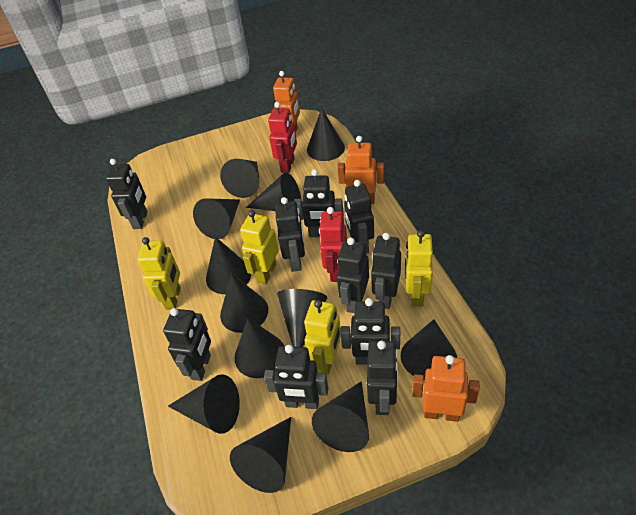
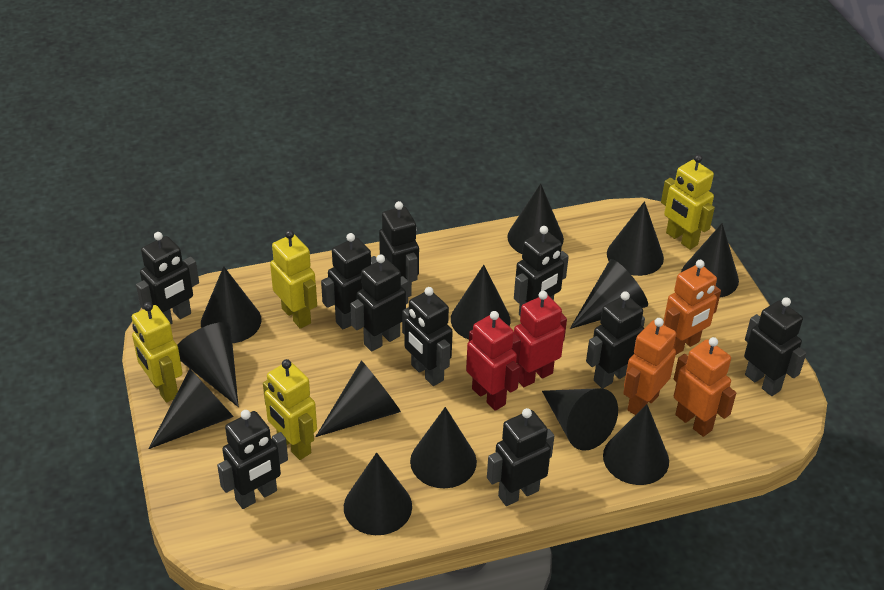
black cone: [168,374,240,434] [193,198,240,239] [206,237,251,294] [220,159,259,198] [220,274,268,333] [230,417,291,493] [234,318,284,378] [246,172,301,211] [277,289,327,347] [307,108,345,161] [312,381,369,452] [400,319,457,380] = 12 -> [148,369,234,449] [177,322,239,407] [201,266,261,343] [316,361,401,437] [344,452,412,535] [410,407,477,488] [451,265,510,339] [507,183,564,254] [542,388,618,451] [570,259,648,329] [603,404,669,485] [607,201,664,276] [681,223,739,297] = 13

